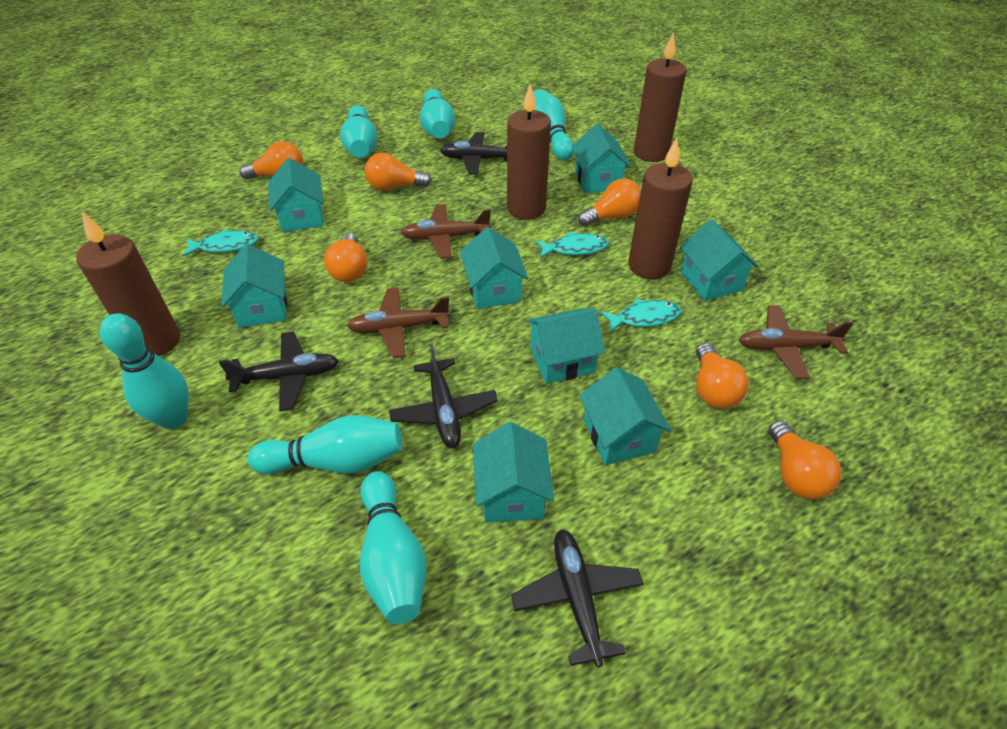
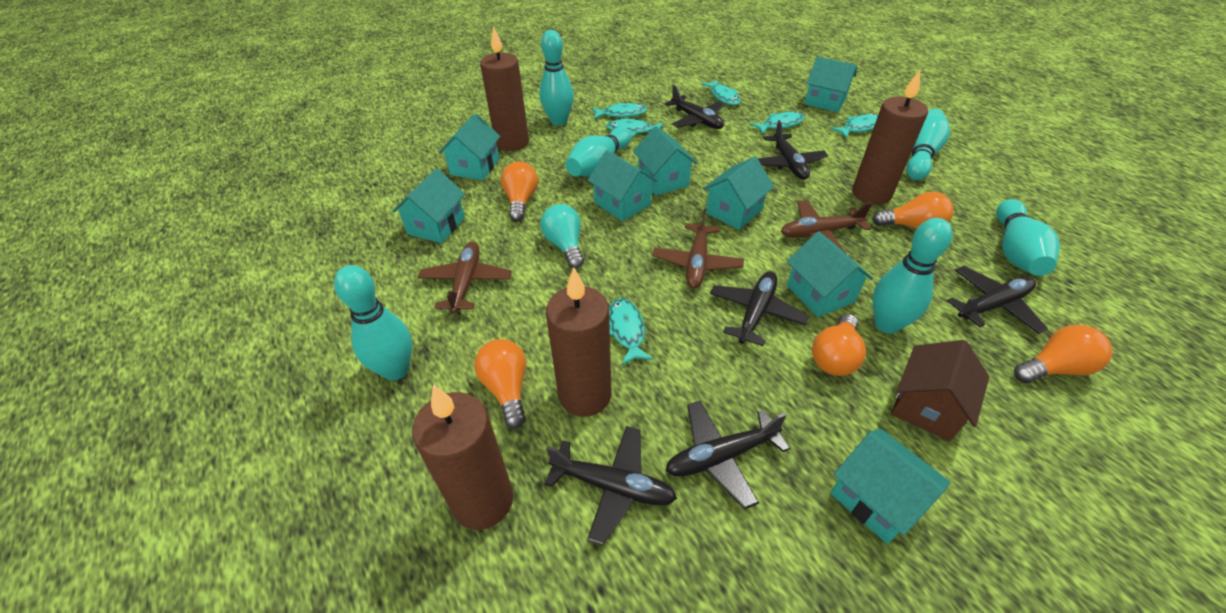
black plane: [219,331,339,412] [389,344,498,448] [440,132,507,174] [511,529,644,667] = 4 -> [545,426,677,545] [664,85,725,129] [666,401,790,509] [710,271,809,346] [758,120,828,180] [947,266,1048,334] = 6
brown house: none = 0 -> [891,340,989,441] = 1
orange light bulb: [239,141,303,179] [324,233,368,282] [365,153,432,191] [578,179,641,227] [696,343,749,409] [769,420,842,499] = 6 -> [474,339,526,428] [501,161,538,222] [812,314,866,376] [872,192,954,229] [1014,325,1112,383] = 5
turquoise fish: [183,229,258,257] [536,232,609,259] [600,299,681,333] = 3 -> [592,103,647,119] [606,119,664,137] [609,298,653,366] [701,79,740,105] [750,111,805,135] [831,114,878,138] = 6
turquoise light bulb: none = 0 -> [540,204,584,269] = 1

